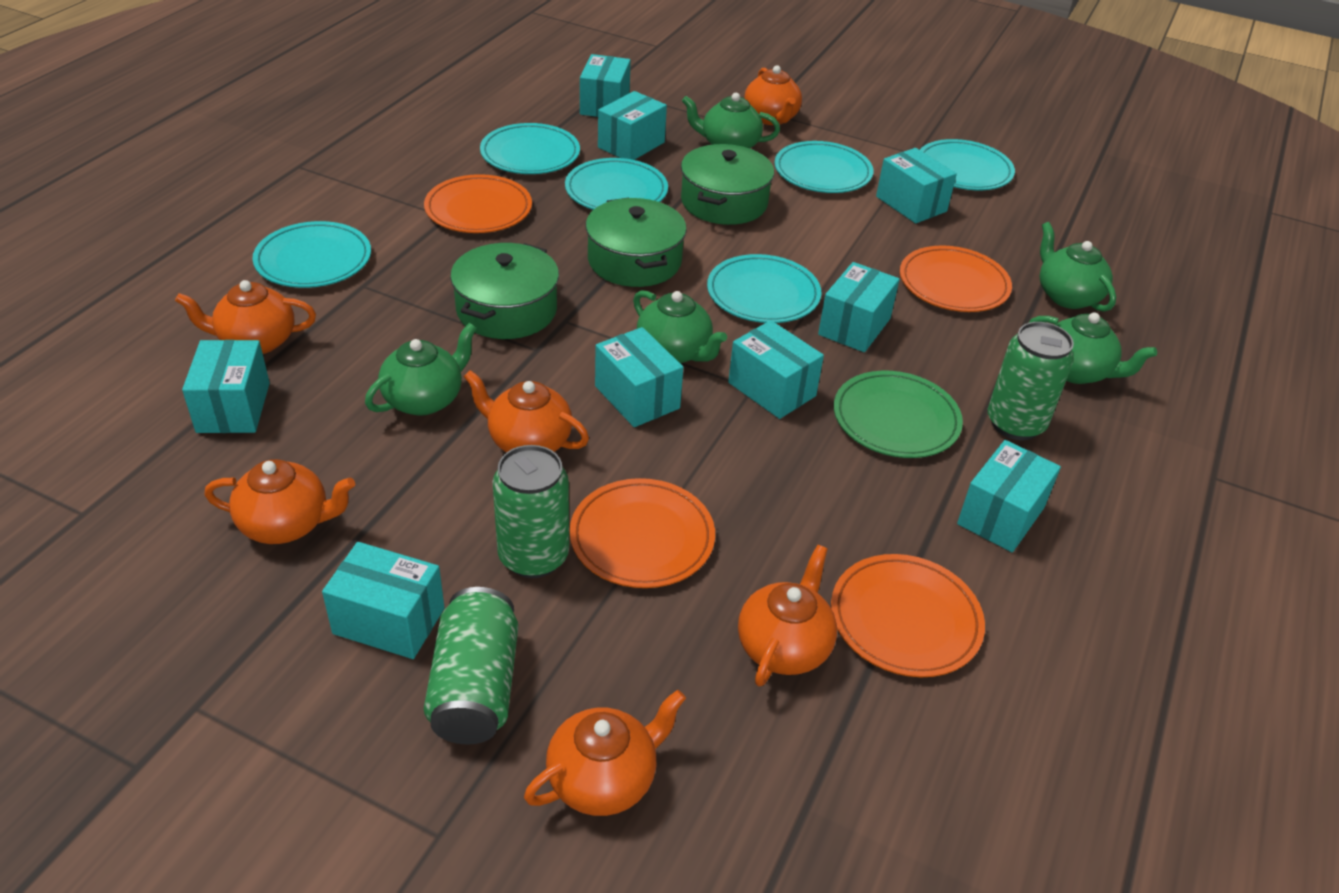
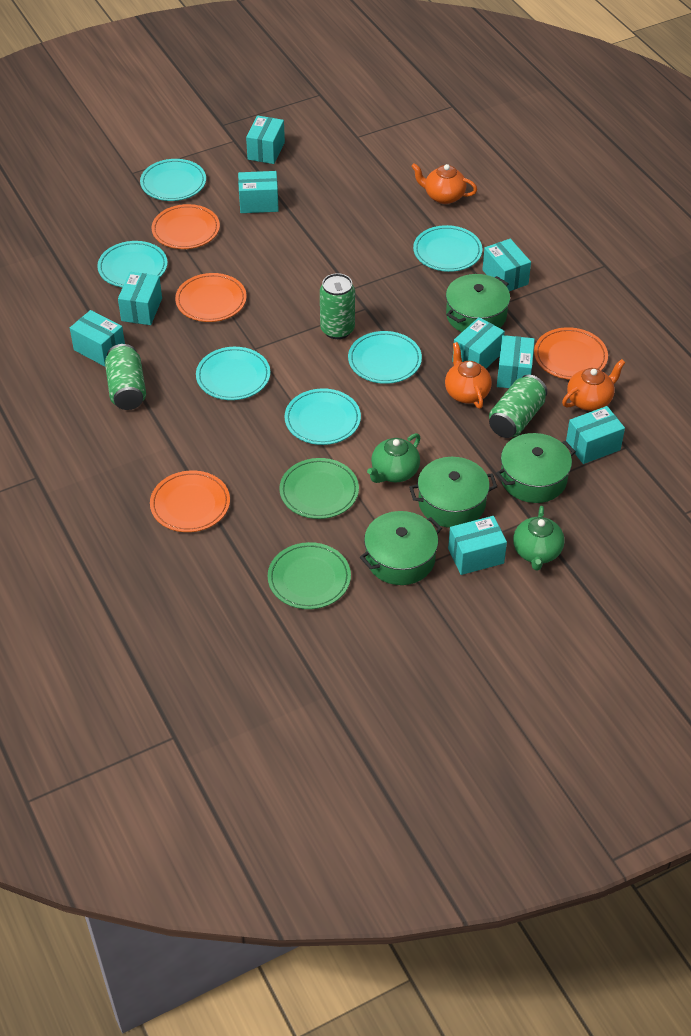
green plate: [834,371,963,458] = 1 -> [268,542,351,609] [279,458,359,519] = 2
green pot: [450,243,559,339] [586,198,687,287] [681,144,774,225] = 3 -> [360,511,442,585] [409,457,497,528] [446,274,510,332] [496,433,576,503] = 4
green teapot: [365,323,477,416] [633,290,727,363] [682,93,780,148] [1028,312,1157,384] [1040,222,1116,312] = 5 -> [367,433,420,483] [513,506,565,571] = 2
orange teapot: [175,280,316,354] [204,459,355,544] [464,370,589,452] [524,690,686,816] [738,545,837,687] [744,65,802,125] = 6 -> [411,163,477,204] [445,342,492,409] [562,359,626,411] = 3

